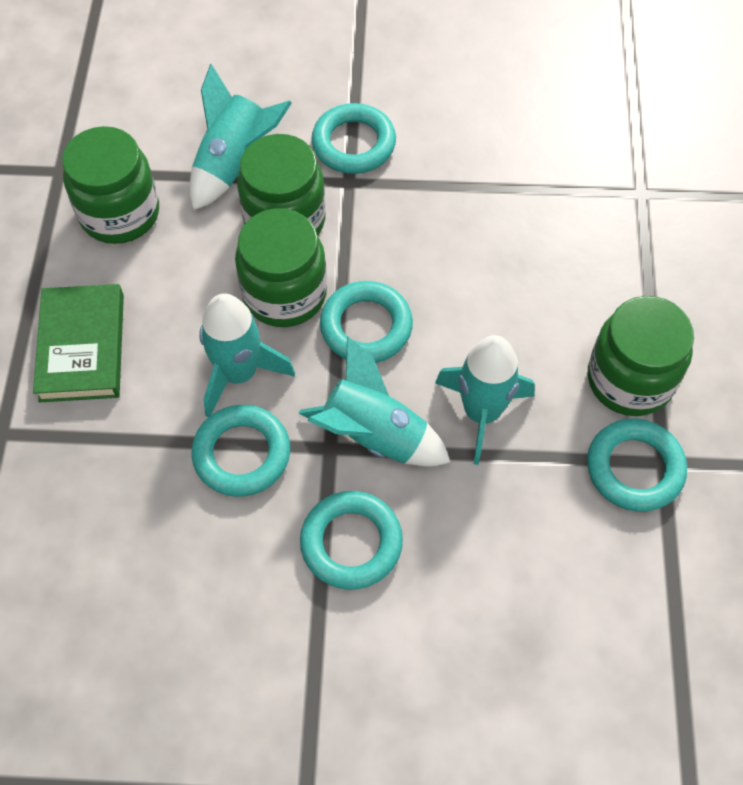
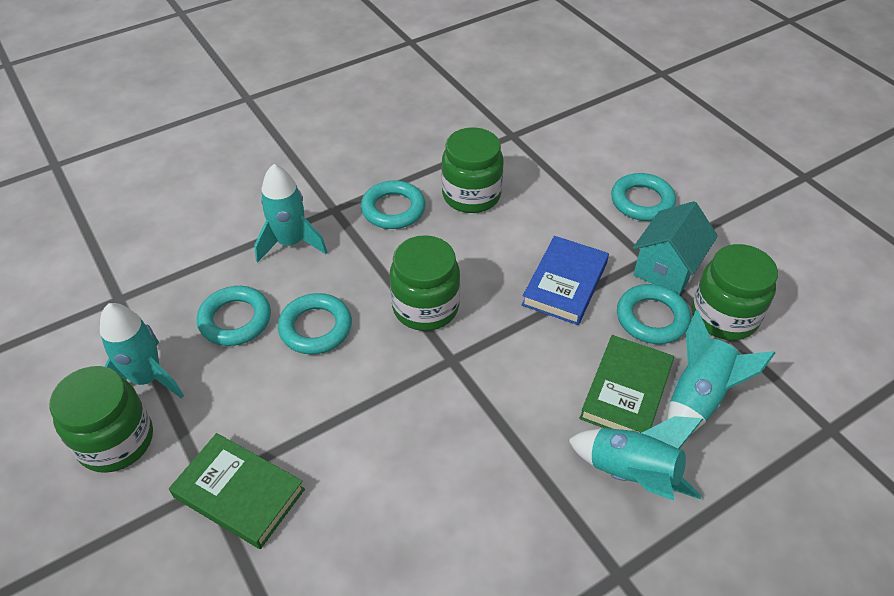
blue book: none = 0 -> [522,236,609,325] = 1
green book: [33,284,124,402] = 1 -> [169,433,305,549] [580,335,674,433] = 2
turquoise house: none = 0 -> [633,201,718,295] = 1

